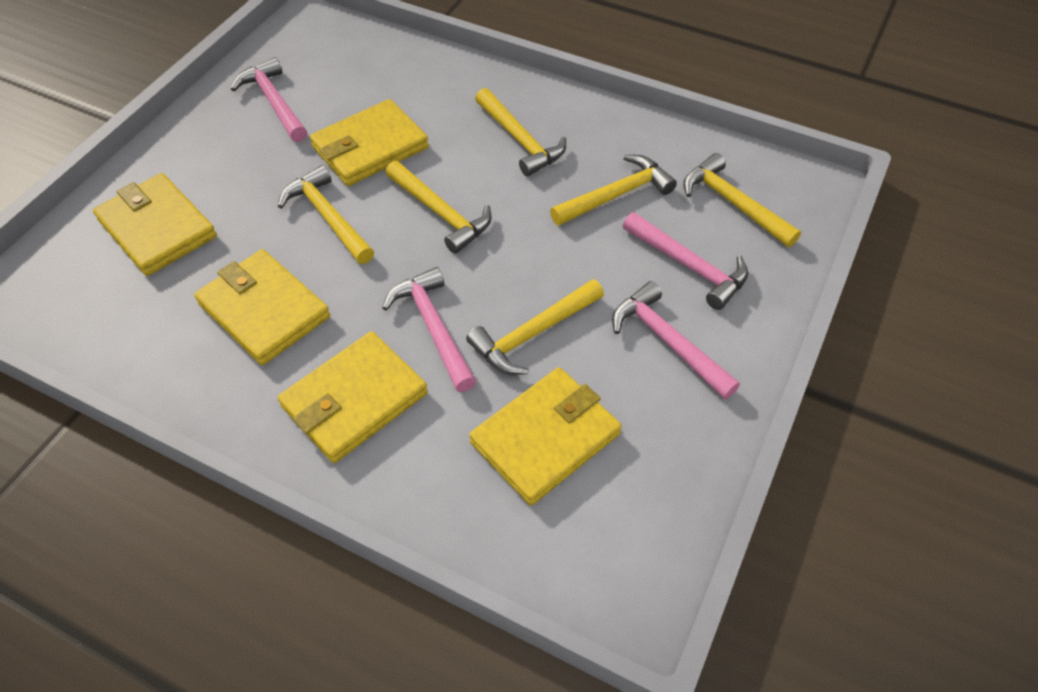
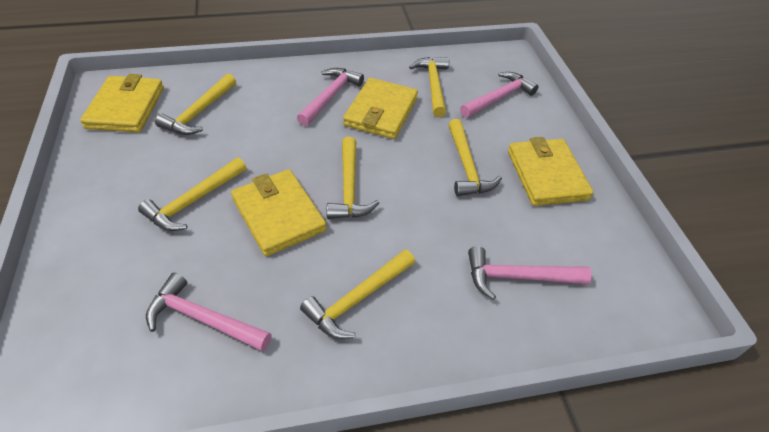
yellow wallet: [93,173,217,276] [194,249,330,365] [278,331,428,463] [310,99,429,186] [469,367,622,505] = 5 -> [80,74,164,132] [231,169,327,256] [343,78,418,139] [508,137,594,206] = 4

